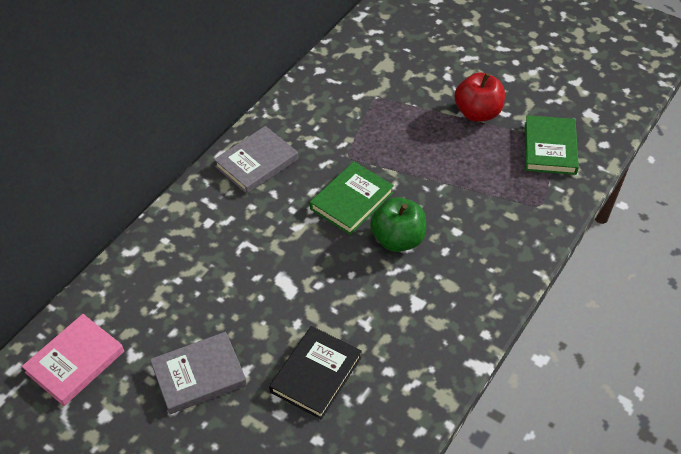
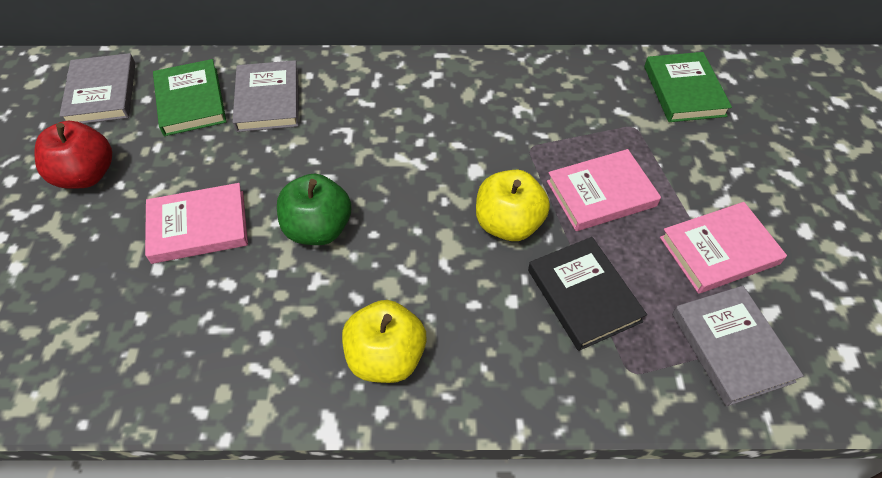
grey book: [150,332,247,414] [214,126,298,194] = 2 -> [59,53,135,124] [233,60,299,132] [672,286,804,406] = 3
pink book: [22,314,124,406] = 1 -> [145,183,248,264] [547,149,661,231] [660,202,787,294] = 3
yellow apple: none = 0 -> [342,300,427,383] [476,170,550,241] = 2

